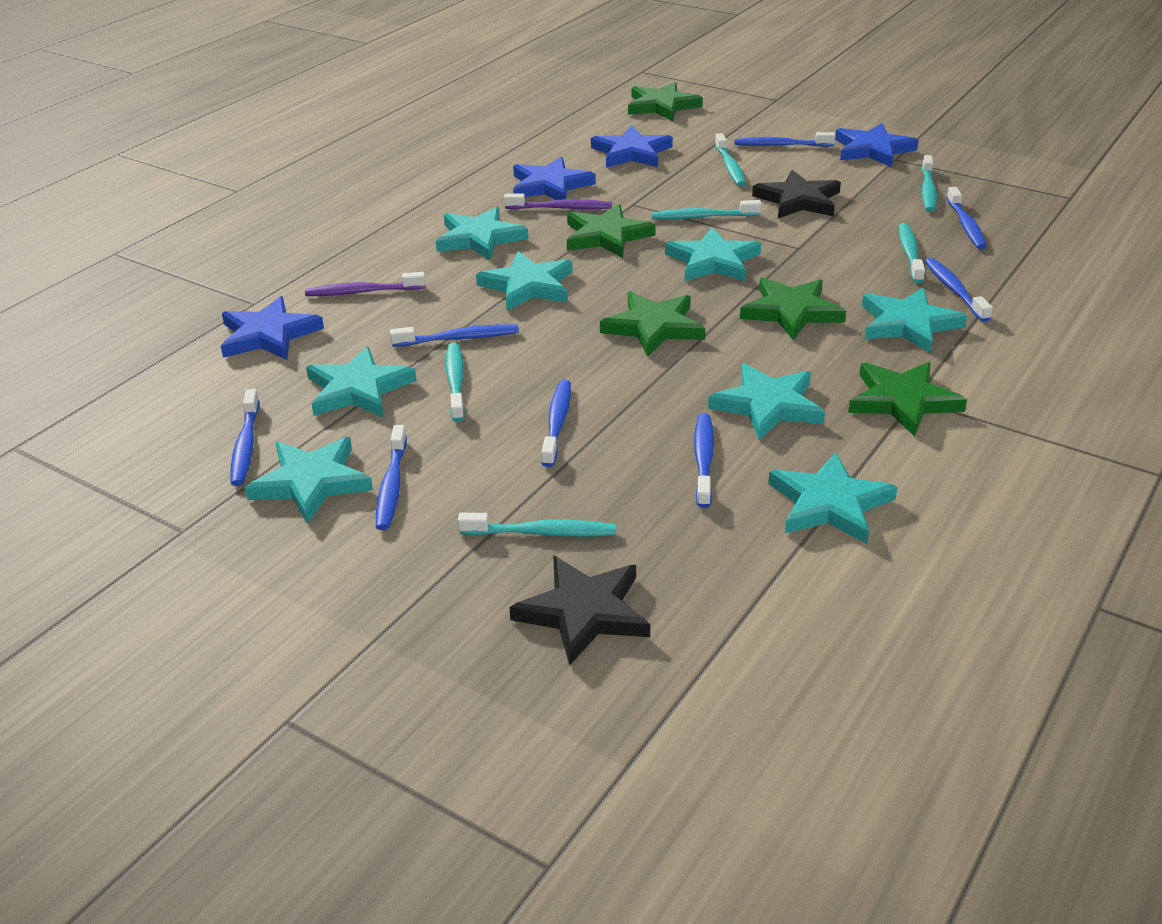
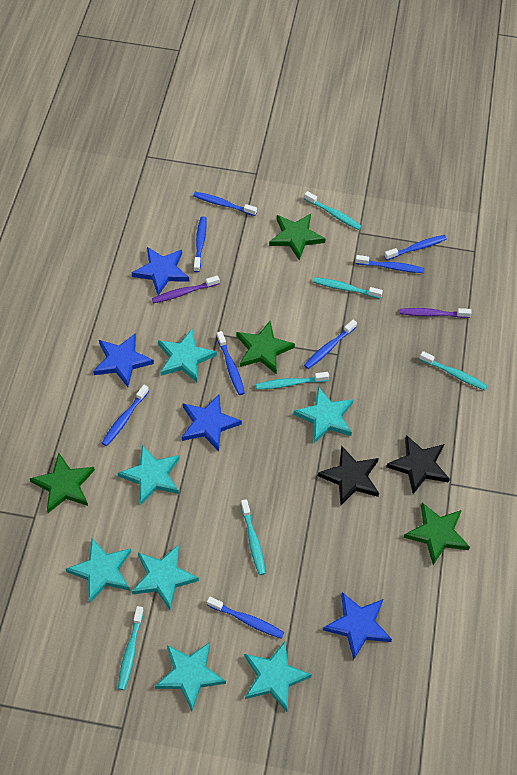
green star: [567,204,656,258] [600,291,705,357] [628,82,703,121] [740,277,846,340] [848,362,967,437] = 5 -> [30,453,95,513] [236,321,295,374] [269,214,326,260] [404,503,470,565] = 4
turquoise star: [245,437,373,524] [306,346,417,417] [436,207,528,261] [476,251,573,311] [665,227,761,282] [708,363,825,440] [768,453,898,544] [862,287,967,353] = 8 -> [66,538,131,603] [118,445,180,505] [132,544,199,610] [155,642,226,711] [158,329,217,382] [244,641,312,712] [293,387,354,443] = 7

